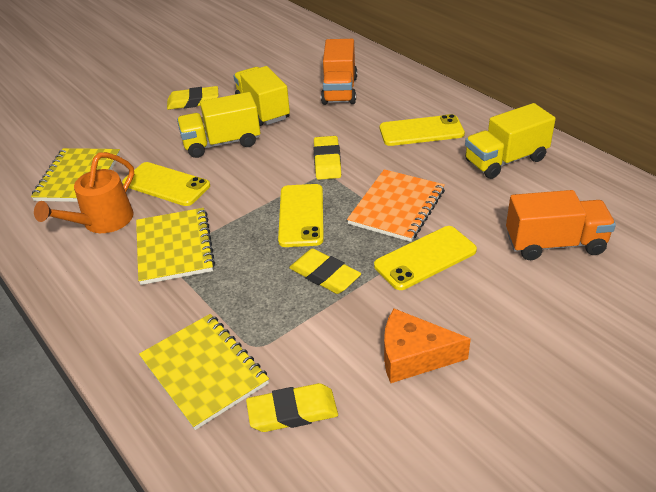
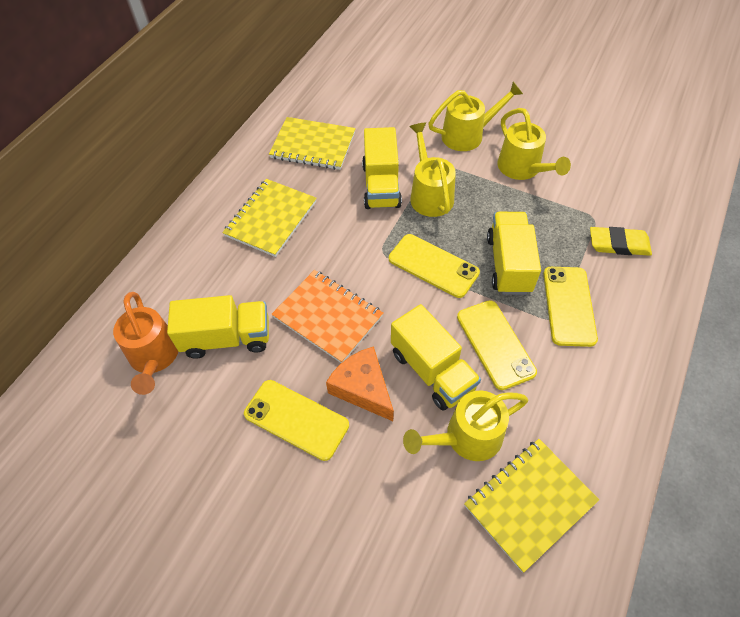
orange truck: [321,39,357,105] [506,190,616,260] = 2 -> none = 0
yellow eraser: [167,86,219,110] [246,383,338,432] [289,248,361,294] [313,136,341,180] = 4 -> [590,227,652,256] = 1
yellow truck: [177,92,260,158] [233,66,290,126] [465,103,556,179] = 3 -> [167,295,269,358] [362,127,402,209] [391,304,481,411] [487,212,541,295] = 4
yellow watering can: none = 0 -> [403,390,528,461] [409,123,456,217] [428,82,523,151] [497,108,571,180] = 4

